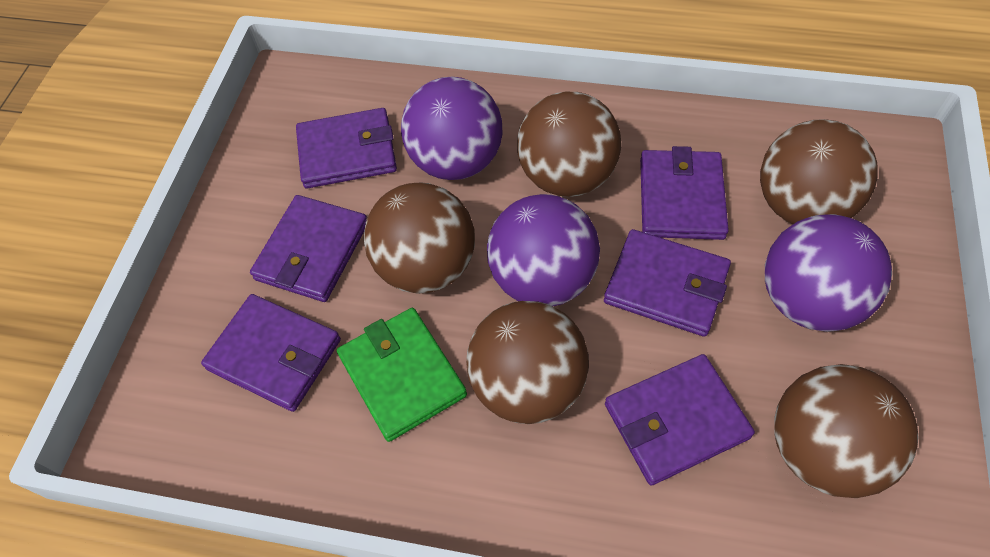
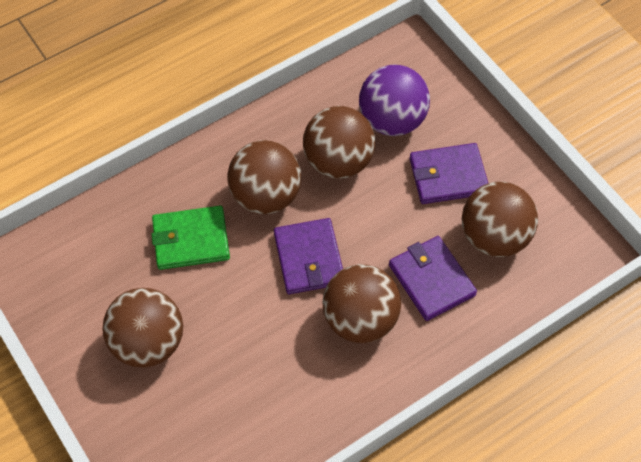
purple ball: [401,76,502,180] [487,194,600,306] [765,214,892,332] = 3 -> [359,64,430,136] = 1
purple wallet: [201,294,341,412] [250,195,367,302] [296,108,397,189] [604,229,731,337] [605,354,755,485] [640,146,729,240] = 6 -> [274,218,343,294] [389,236,477,321] [410,143,488,204] = 3

